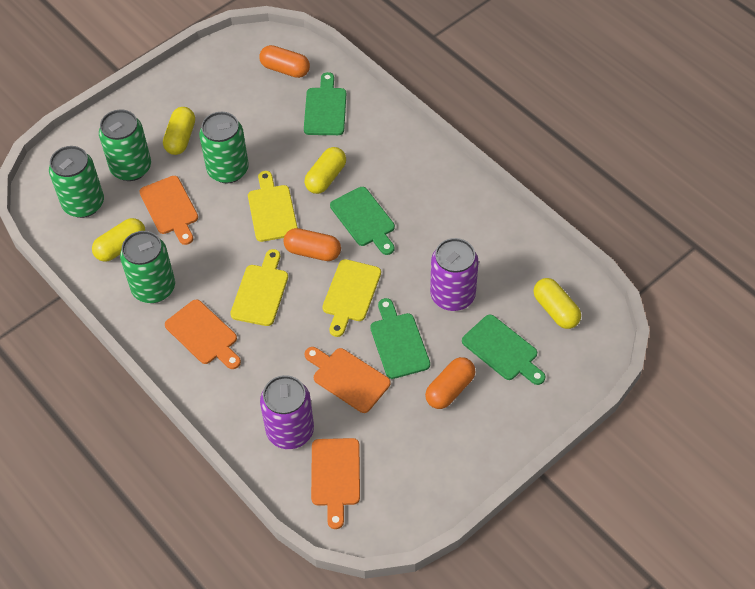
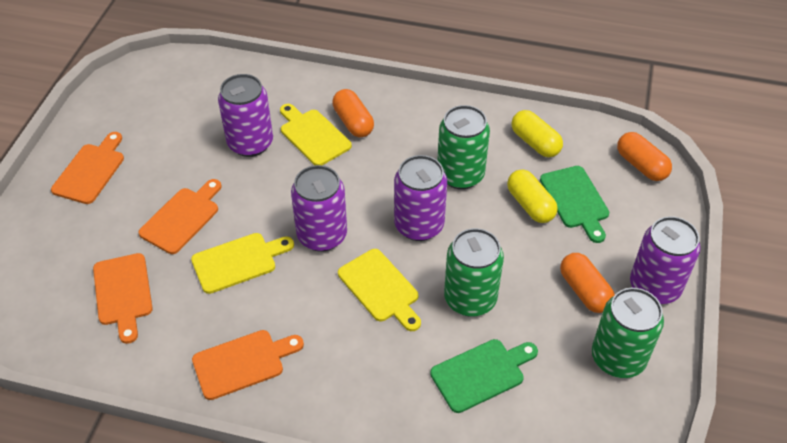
green can: [49,146,104,218] [99,110,151,181] [120,231,175,303] [199,112,249,183] = 4 -> [437,105,490,189] [444,228,504,317] [592,288,664,378] = 3
green cutting board: [304,72,346,135] [330,187,395,255] [370,298,430,379] [462,315,545,385] = 4 -> [430,339,538,413] [540,166,609,243] = 2
purple can: [260,375,314,449] [430,238,479,311] = 2 -> [218,74,273,157] [291,165,347,252] [394,155,447,241] [630,216,701,304] = 4
yellow capsule: [92,218,145,262] [163,107,195,155] [304,147,346,194] [533,278,581,329] = 4 -> [507,170,558,223] [512,110,563,157] = 2

